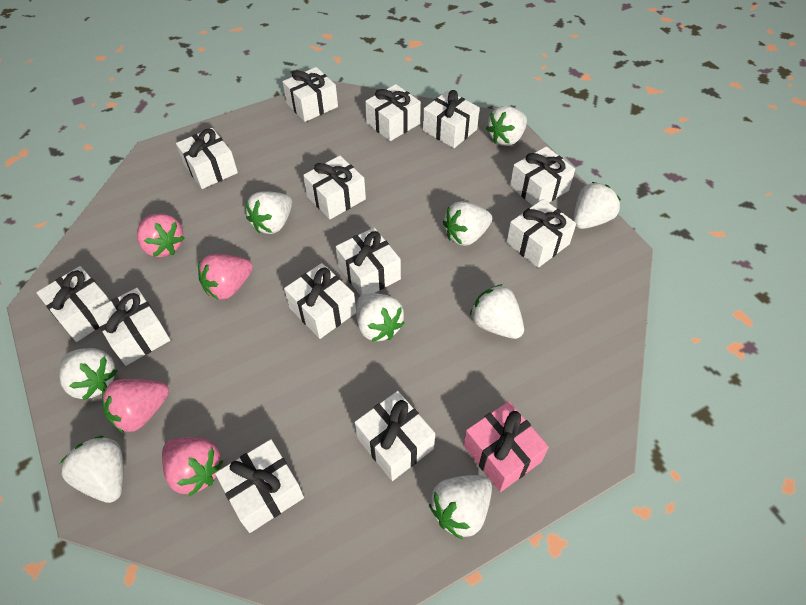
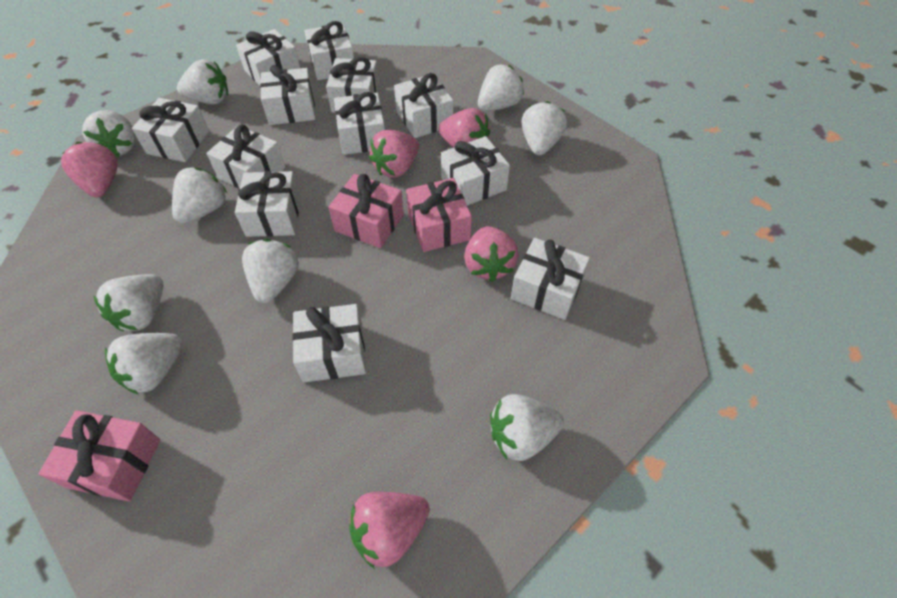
pink gift: [463,401,549,492] = 1 -> [38,410,160,501] [328,174,404,248] [406,178,472,252] = 3
pink strawberry: [102,379,169,434] [137,213,184,257] [162,437,223,496] [198,254,253,300] = 4 -> [61,142,118,197] [349,492,430,569] [369,130,419,178] [438,108,490,148] [464,226,518,282] = 5
white gift: [36,266,110,342] [91,288,170,366] [176,128,238,189] [215,439,304,533] [282,67,338,122] [284,263,356,339] [303,156,366,219] [335,228,401,296] [355,391,435,481] [365,84,421,141] [423,90,480,148] [506,199,576,268] [510,146,575,206] = 13 -> [132,98,209,162] [206,125,285,188] [235,171,300,237] [236,29,300,85] [260,65,315,125] [292,304,366,382] [304,21,354,80] [326,57,379,113] [334,92,385,155] [394,73,453,138] [441,136,510,206] [511,238,590,320] = 12

